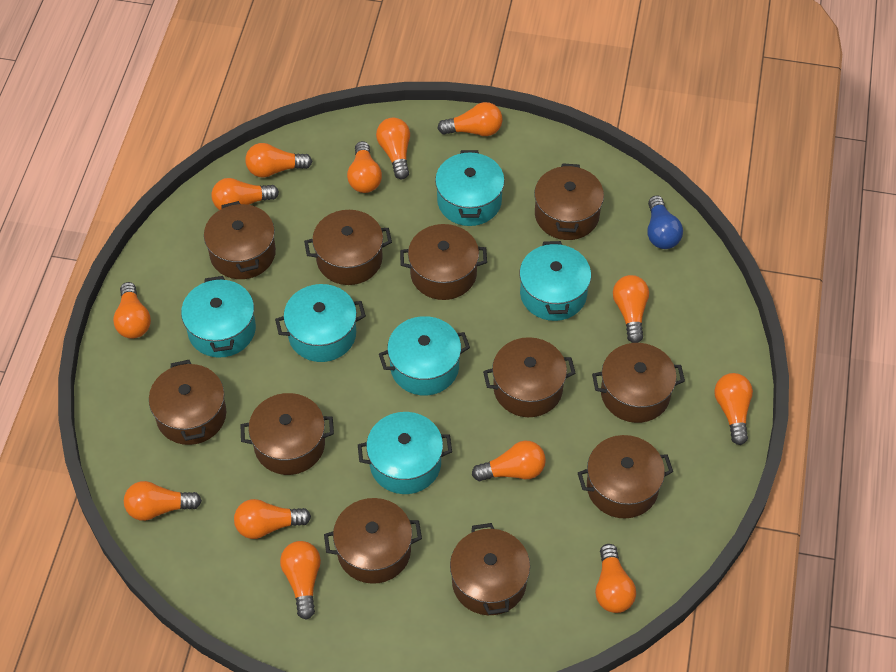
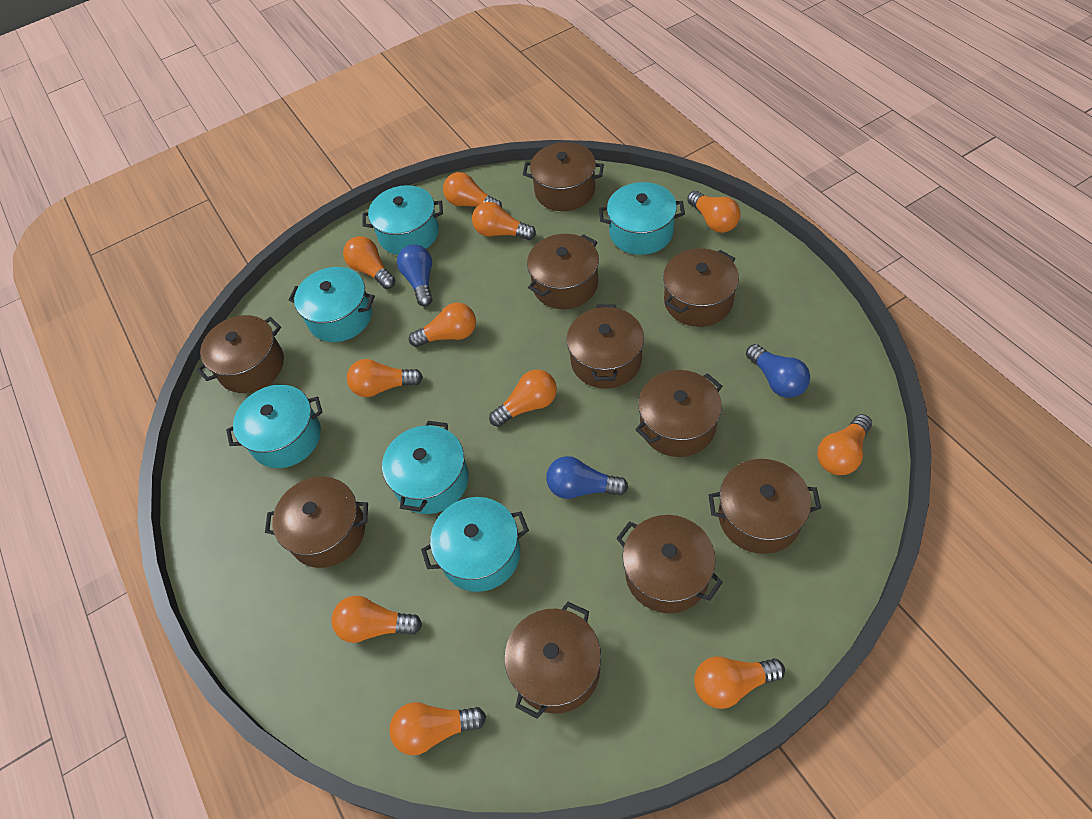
blue light bulb: [647,196,683,249] = 1 -> [397,244,432,307] [546,456,628,499] [746,344,810,398] = 3
brown pot: [149,360,226,445] [204,201,276,279] [240,393,334,475] [304,210,392,285] [324,498,422,584] [400,224,487,300] [450,523,530,615] [483,337,576,417] [534,163,604,240] [578,435,673,519] [592,343,685,423] = 11 -> [197,315,284,393] [265,477,368,568] [505,602,601,719] [523,142,604,211] [527,234,599,309] [566,304,644,389] [616,515,723,613] [635,370,722,457] [663,249,739,327] [708,459,821,554] = 10
orange light bulb: [113,282,151,339] [124,481,202,521] [211,178,279,210] [234,499,311,539] [245,143,313,178] [280,541,321,620] [347,141,382,193] [376,118,410,179] [437,102,503,136] [472,441,546,481] [595,544,636,613] [613,275,649,343] [714,373,753,445] = 13 -> [331,596,422,643] [343,236,395,289] [347,359,423,397] [389,702,486,756] [409,303,476,347] [443,172,502,208] [472,202,536,240] [489,370,557,427] [687,191,741,233] [694,657,785,709] [817,414,872,475] = 11

